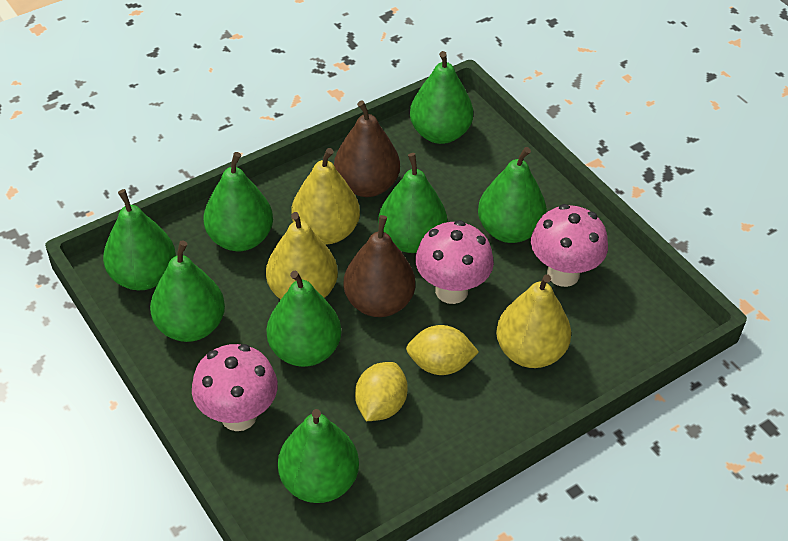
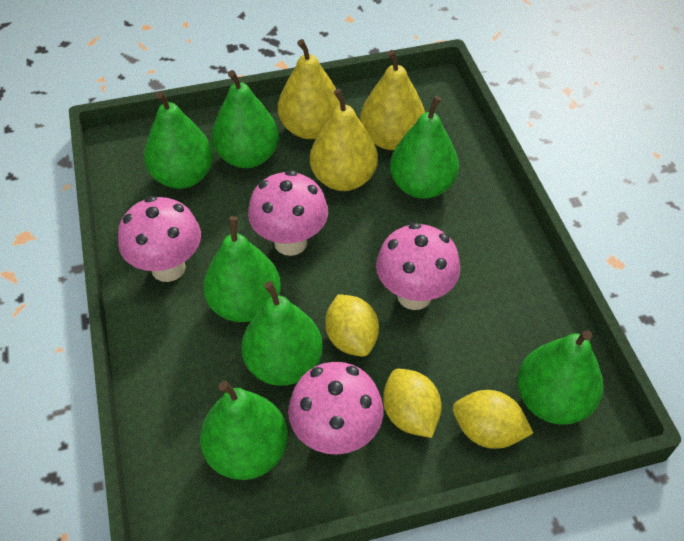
brown pear: [334,100,400,197] [344,215,415,317] = 2 -> none = 0
green pear: [103,189,176,290] [150,241,225,342] [203,152,273,251] [266,271,341,367] [278,409,359,503] [378,153,447,253] [410,51,473,144] [478,147,547,243] = 8 -> [144,91,213,189] [200,381,288,480] [203,216,281,322] [212,70,279,168] [241,281,323,386] [390,96,459,199] [517,330,603,425] = 7
pink mushroom: [192,344,278,431] [415,220,494,304] [531,204,608,287] = 3 -> [118,196,201,282] [248,170,328,256] [288,362,383,455] [376,223,460,310] = 4
yellow lemon: [355,362,408,421] [406,325,479,375] = 2 -> [325,294,379,357] [383,369,442,438] [453,390,533,449] = 3

